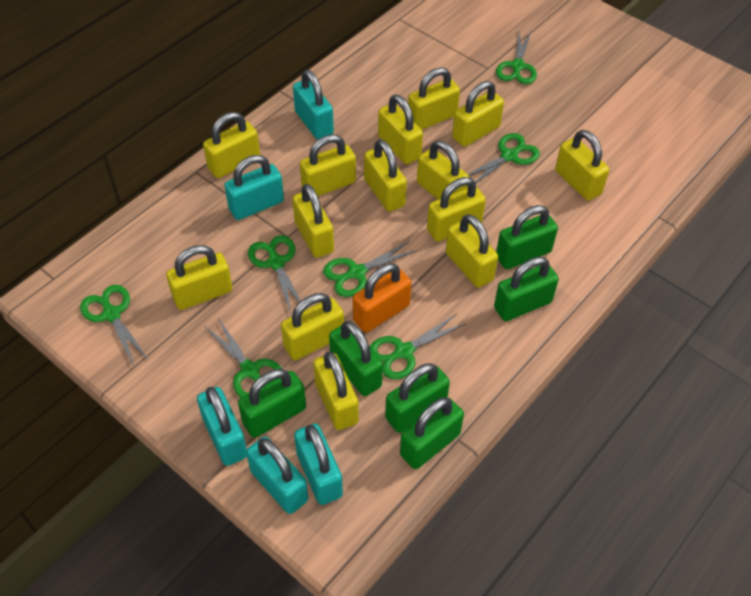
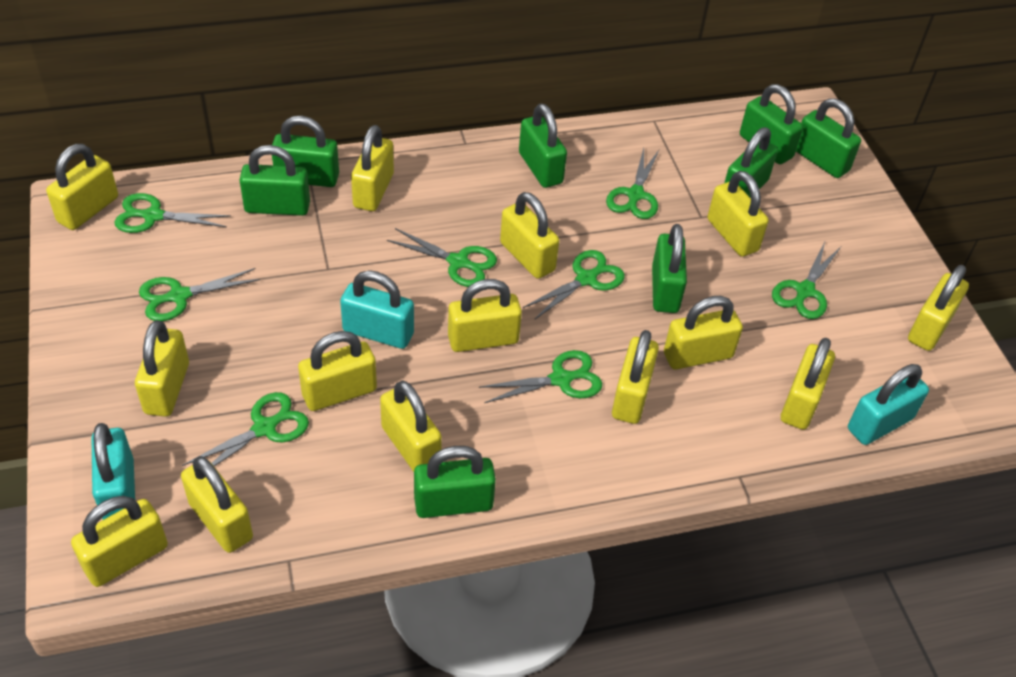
green padlock: [238,369,306,438] [329,321,383,396] [385,363,450,433] [400,397,464,469] [494,257,559,321] [496,205,558,269] = 6 -> [240,145,310,216] [272,116,339,187] [414,446,496,518] [519,104,567,188] [652,224,687,313] [724,127,778,198] [740,84,803,164] [796,98,861,178] = 8
green scissors: [80,285,149,364] [204,318,282,398] [248,235,301,314] [323,241,418,297] [370,314,467,380] [468,133,540,183] [496,31,537,84] = 7 -> [115,193,231,233] [139,268,260,321] [182,392,309,466] [387,228,497,287] [479,350,602,403] [523,250,625,320] [606,148,659,219] [772,242,841,319] = 8
orange padlock: [353,263,412,332] = 1 -> none = 0
turquoise padlock: [197,387,247,466] [224,155,284,220] [246,437,308,514] [293,70,334,139] [294,424,343,505] = 5 -> [92,423,135,520] [340,270,414,349] [848,364,929,445] = 3

